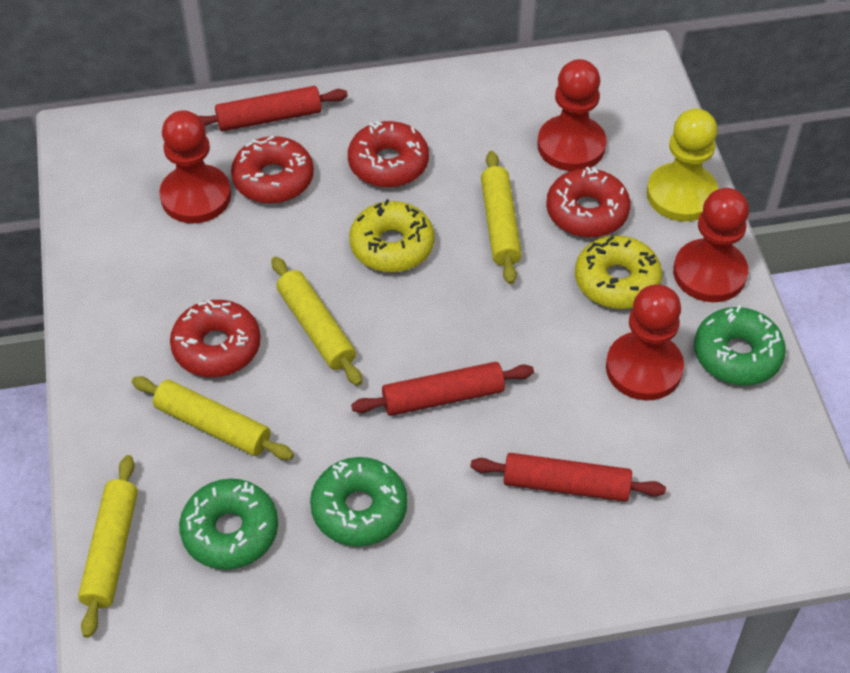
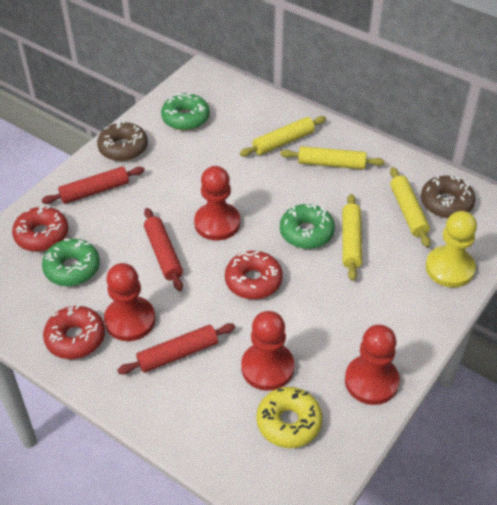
brown donut: none = 0 -> [97,121,148,161] [421,175,475,218] = 2
red donut: [170,299,261,377] [231,136,314,204] [348,121,429,187] [546,167,630,238] = 4 -> [12,206,68,252] [43,305,105,359] [225,251,283,299] = 3
yellow donut: [349,199,435,272] [575,235,662,309] = 2 -> [256,387,322,448] = 1

